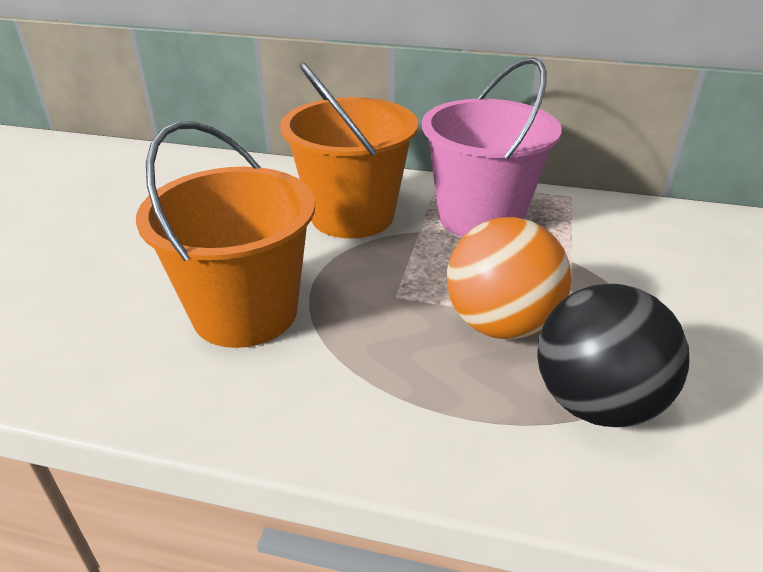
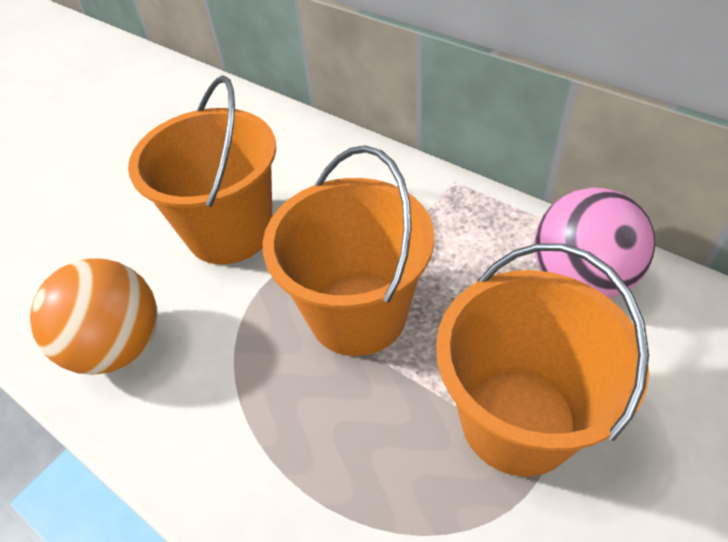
black ball: [537,284,689,427] = 1 -> none = 0
orange bucket: [136,122,315,348] [280,62,418,238] = 2 -> [128,75,276,264] [262,145,434,356] [436,243,649,476] = 3
pink ball: none = 0 -> [534,187,655,298] = 1
pink bucket: [422,57,562,237] = 1 -> none = 0

